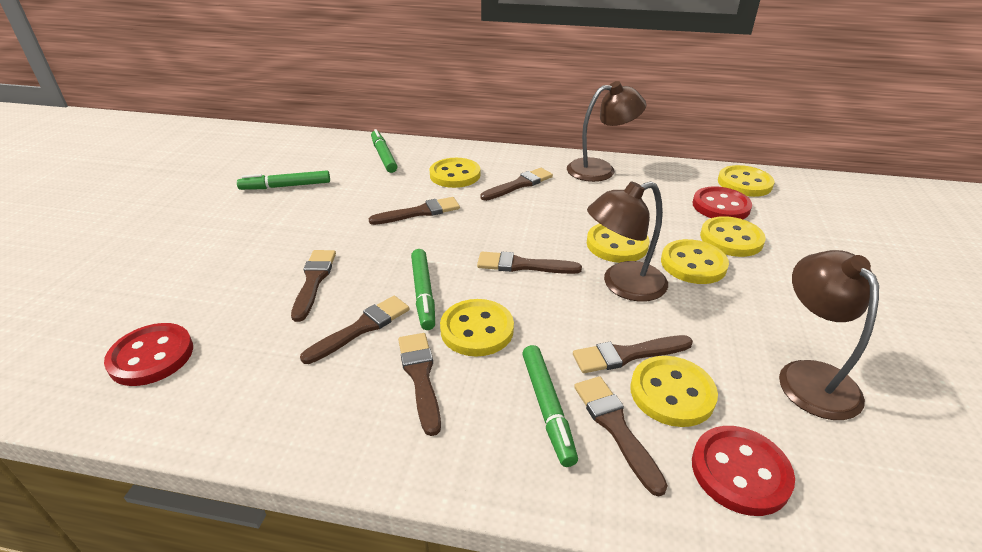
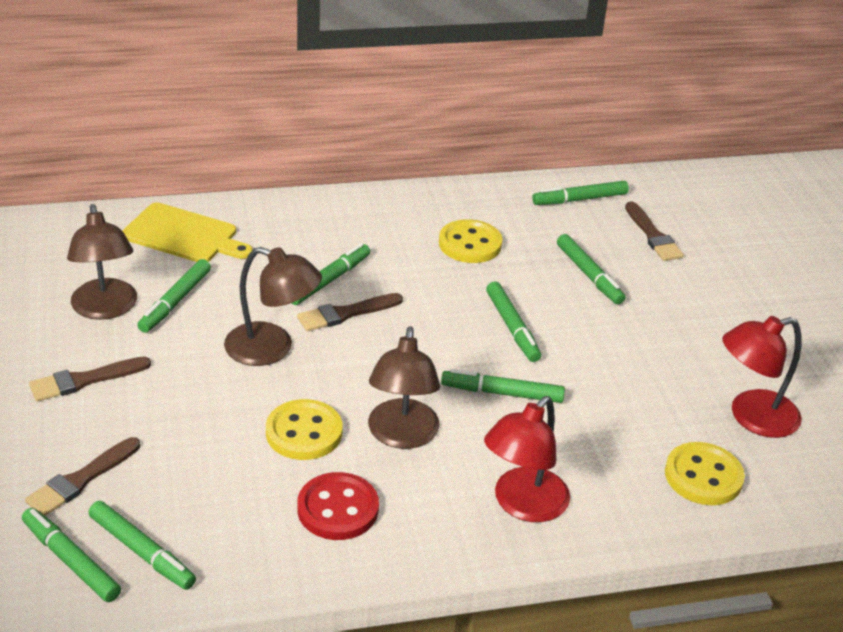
brown brush: [291,250,336,322] [300,296,410,364] [369,197,460,225] [398,333,441,436] [477,252,582,274] [480,168,553,201] [573,335,693,373] [574,376,668,496] = 8 -> [25,437,140,516] [29,357,151,401] [297,293,403,331] [625,201,684,261] = 4
green marker: [237,170,330,190] [371,129,397,173] [411,249,435,330] [522,345,578,467] = 4 -> [22,508,121,602] [88,501,196,590] [137,259,211,333] [292,243,370,305] [441,369,565,403] [486,282,541,362] [532,181,629,205] [557,234,625,305] = 8
red button: [104,323,193,386] [692,187,752,219] [692,426,795,516] = 3 -> [297,472,379,540] = 1
red lamp: none = 0 -> [484,396,570,522] [722,316,802,438] = 2
yellow button: [429,158,481,188] [440,299,514,357] [587,223,649,263] [630,356,718,427] [661,239,729,284] [700,216,766,257] [718,165,774,197] = 7 -> [266,399,343,460] [439,219,502,263] [665,442,745,505] = 3
yellow cutting board: none = 0 -> [122,202,252,262] = 1

